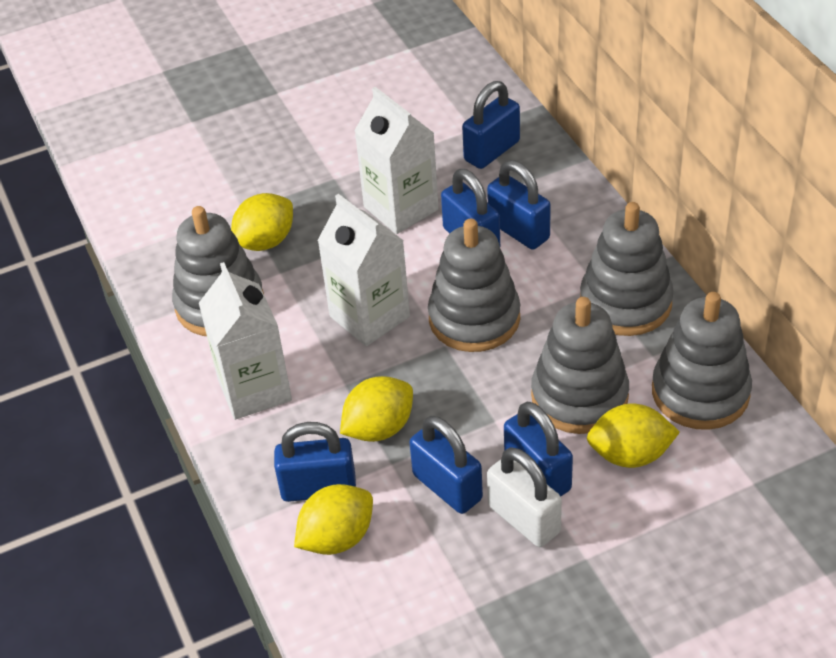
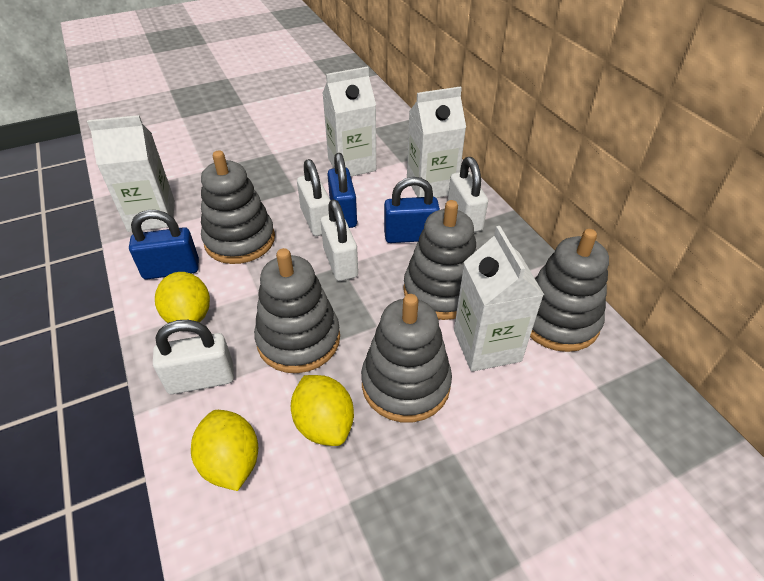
blue padlock: [274,422,356,502] [409,416,483,514] [441,169,500,246] [462,81,520,169] [487,160,551,250] [504,402,573,496] = 6 -> [129,210,199,279] [327,153,357,228] [384,177,440,243] = 3
white carton: [199,262,292,420] [317,194,410,346] [354,87,439,234] = 3 -> [87,115,175,232] [322,67,376,177] [407,86,466,198] [454,226,544,372] = 4
white padlock: [487,448,562,547] = 1 -> [153,320,234,394] [297,159,331,236] [321,200,358,281] [448,157,488,232] = 4
yellow lemon: [231,193,293,251] [294,484,373,555] [340,376,413,442] [587,403,680,468] = 4 -> [155,272,210,323] [191,410,258,491] [291,375,354,446] = 3

